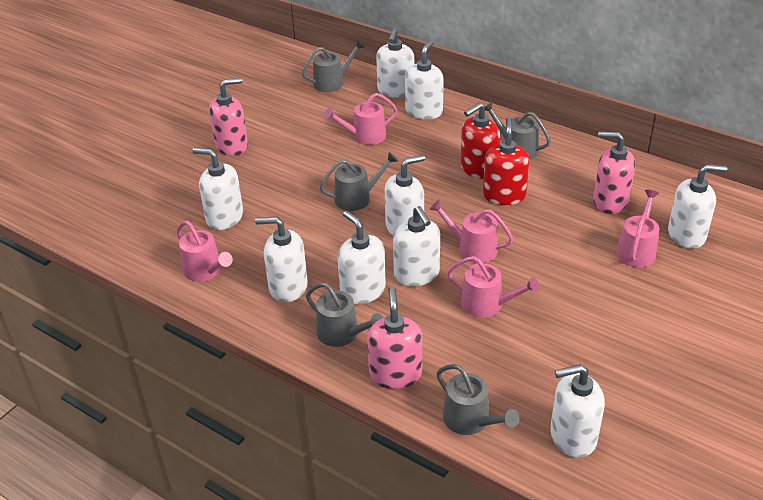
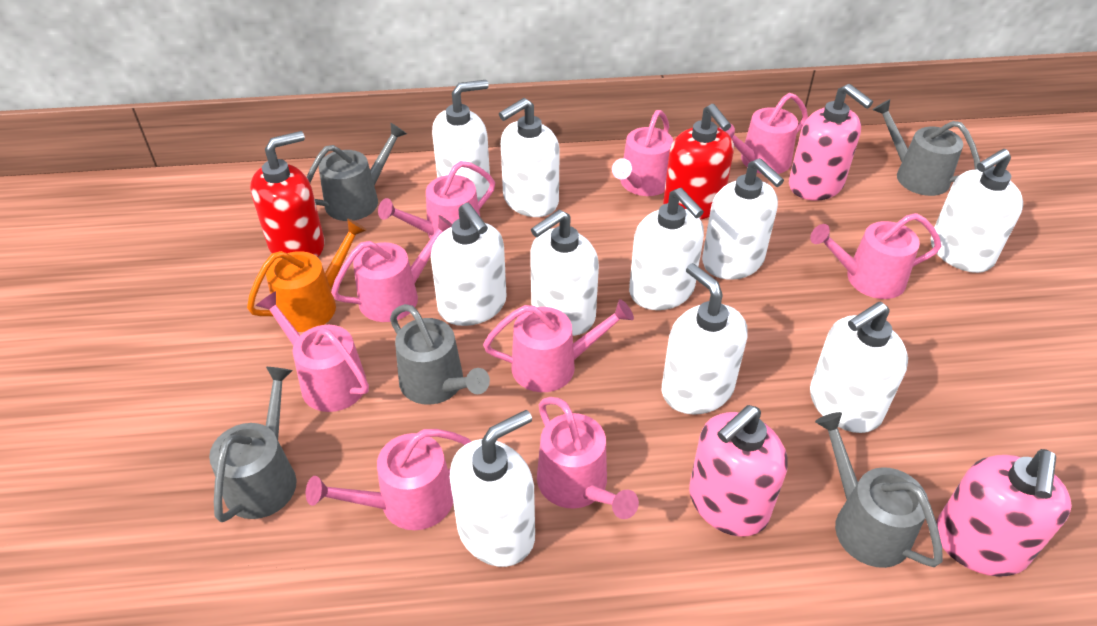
orange watering can: none = 0 -> [247,218,367,332] = 1
pink watering can: [177,221,233,282] [324,93,398,145] [429,200,513,263] [447,256,539,318] [616,190,659,267] = 5 -> [256,291,369,412] [306,429,472,530] [331,215,452,322] [378,161,495,239] [483,299,634,392] [537,397,639,519] [612,110,673,196] [720,93,808,174] [810,213,941,299] = 9
white soap dispenser: [192,147,243,230] [255,217,308,302] [338,211,386,304] [376,28,414,98] [385,155,425,236] [393,206,440,286] [405,40,444,120] [550,364,605,458] [668,164,727,249] = 9 -> [431,203,507,326] [432,80,490,202] [450,410,535,567] [499,98,560,217] [530,210,599,336] [629,188,704,310] [662,263,748,415] [702,158,784,280] [810,302,908,433] [931,149,1023,273] = 10

